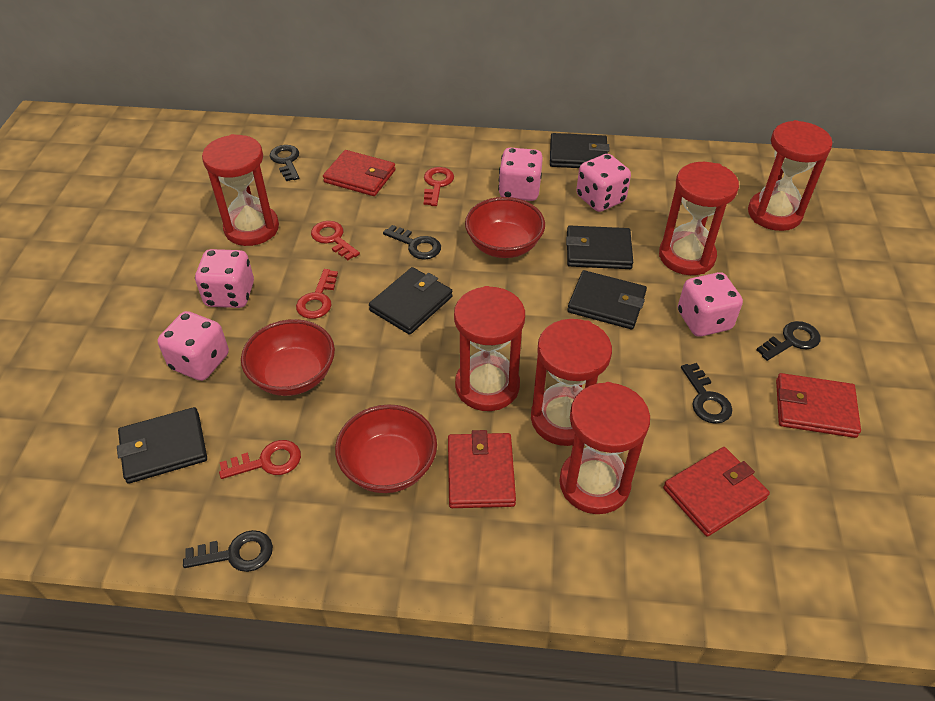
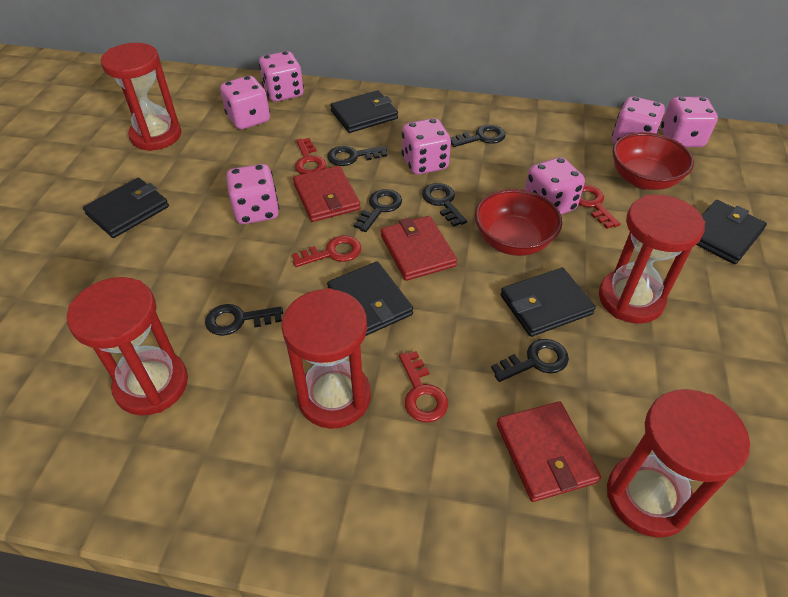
black key: [183,530,273,572] [270,145,299,181] [383,225,441,260] [681,363,732,424] [757,321,820,361] = 5 -> [205,304,283,336] [327,146,387,166] [354,189,402,232] [422,183,467,227] [450,125,505,147] [491,339,569,382] = 6
pink dice: [158,311,229,381] [195,249,254,308] [498,148,543,201] [576,154,631,212] [678,272,743,337] = 5 -> [220,76,270,129] [226,164,279,224] [259,51,304,102] [401,118,451,175] [525,157,585,214] [612,96,665,144] [661,97,718,147] = 7
red bowl: [241,319,335,396] [335,404,437,493] [465,197,545,258] = 3 -> [475,189,562,256] [613,132,694,190] = 2
red hourglass: [202,134,279,246] [454,286,525,411] [531,319,612,446] [559,382,650,514] [659,162,739,275] [748,120,832,231] = 6 -> [67,277,188,415] [101,43,181,151] [282,288,371,429] [599,195,705,324] [607,389,750,538] = 5
red wallet: [323,150,396,196] [448,430,516,508] [663,447,770,537] [776,373,861,438] = 4 -> [293,166,360,222] [381,216,457,281] [497,401,601,502] = 3

